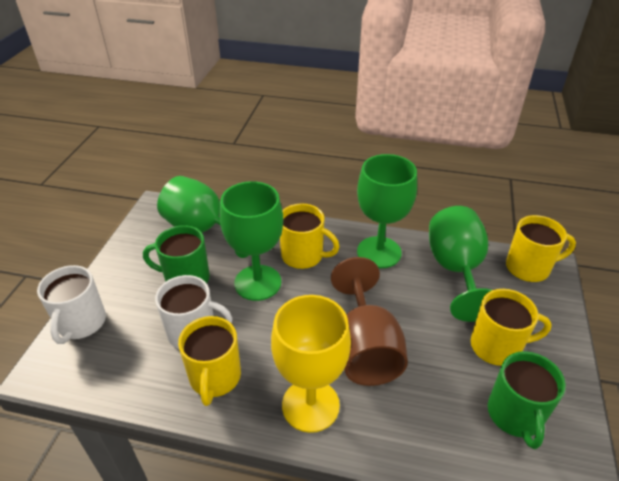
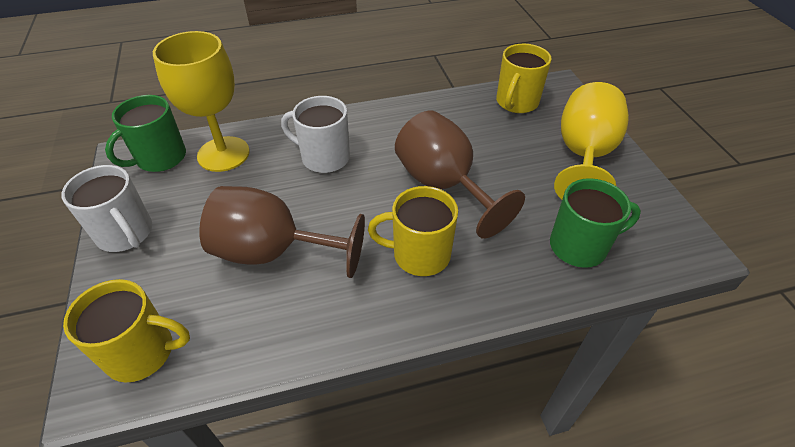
brown goblet: [331,257,408,386] = 1 -> [199,186,365,278] [395,110,525,239] = 2
green goblet: [157,176,249,258] [220,181,283,301] [357,154,417,268] [429,206,492,322] = 4 -> none = 0
yellow goblet: [271,295,351,433] = 1 -> [153,31,250,172] [554,82,629,199] = 2
yellow mug: [178,316,241,406] [280,204,340,269] [471,289,552,366] [506,215,576,282] = 4 -> [63,279,190,382] [368,186,458,276] [496,44,552,113] = 3

